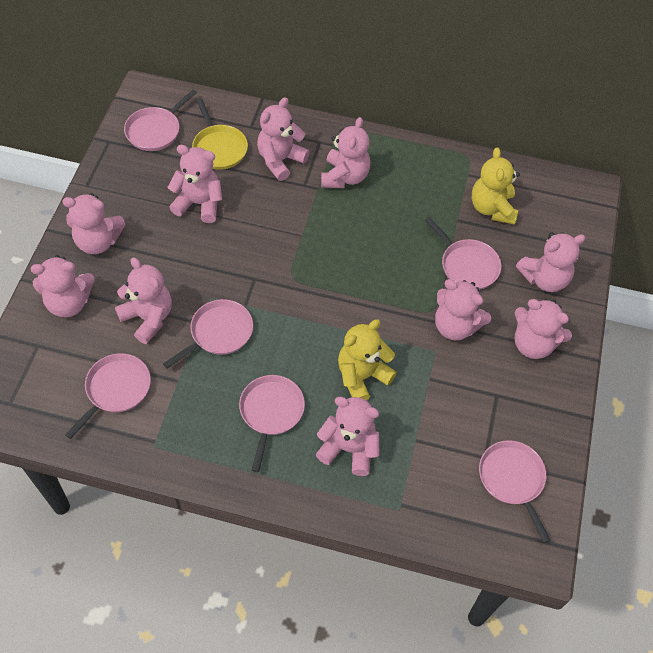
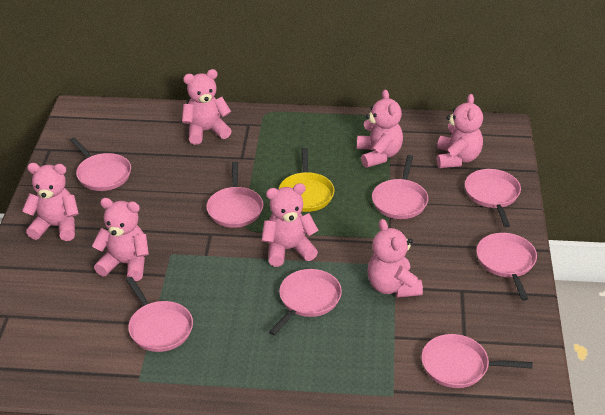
pink pan: [65,353,151,439] [124,90,197,151] [163,299,253,368] [239,375,305,472] [425,217,501,290] [479,440,551,543] = 6 -> [70,137,131,191] [126,277,193,352] [207,162,263,228] [269,269,342,335] [372,155,428,219] [422,334,533,388] [465,169,521,227] [476,233,537,301] = 8
pink teddy bear: [31,255,95,317] [62,193,125,254] [115,257,172,344] [167,145,222,223] [257,97,309,181] [316,397,379,476] [321,117,370,188] [435,279,491,341] [514,299,572,359] [516,232,586,292] = 10 -> [22,163,79,241] [92,198,149,281] [182,69,232,145] [262,183,319,267] [357,89,403,168] [368,219,423,298] [437,94,483,168] = 7
yellow teddy bear: [338,319,397,401] [472,147,520,225] = 2 -> none = 0

